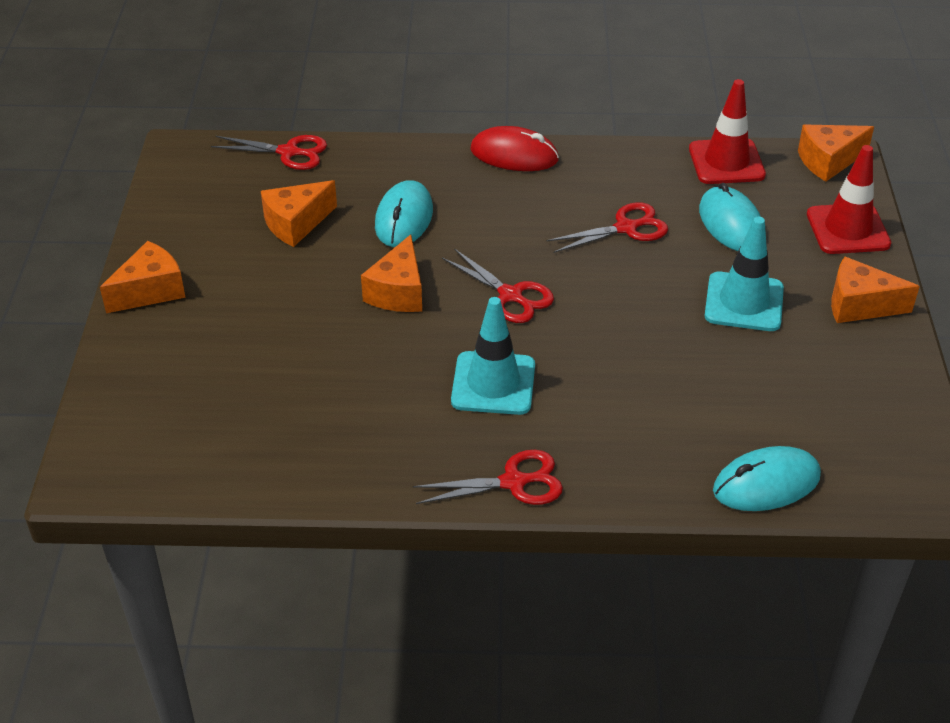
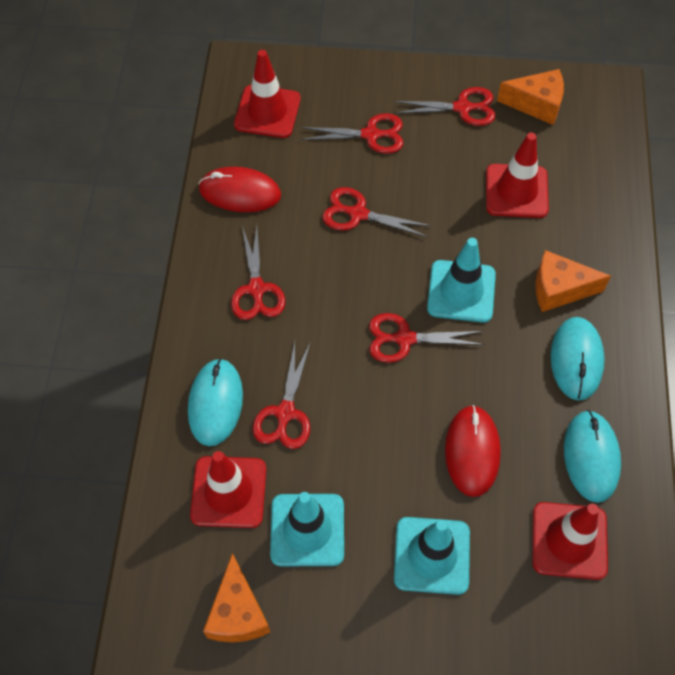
orange cheese: [100,241,186,313] [261,180,337,247] [361,234,422,312] [798,125,874,181] [831,256,920,323] = 5 -> [203,553,271,642] [497,69,564,125] [535,250,611,312] = 3
red mouse: [470,126,559,171] = 1 -> [198,167,281,212] [445,405,501,497] = 2
red scissors: [211,135,327,170] [413,450,563,505] [442,249,554,323] [547,202,668,253] = 4 -> [231,226,285,320] [252,342,311,449] [301,113,403,154] [322,187,432,237] [369,313,484,363] [393,87,495,126] = 6
red traffic cone: [689,79,766,184] [807,145,891,254] = 2 -> [190,451,266,528] [234,50,301,138] [486,132,549,218] [533,502,608,580] = 4
turquoise traffic cone: [451,297,535,415] [705,217,784,331] = 2 -> [270,492,344,566] [394,517,470,595] [427,238,496,323] = 3

